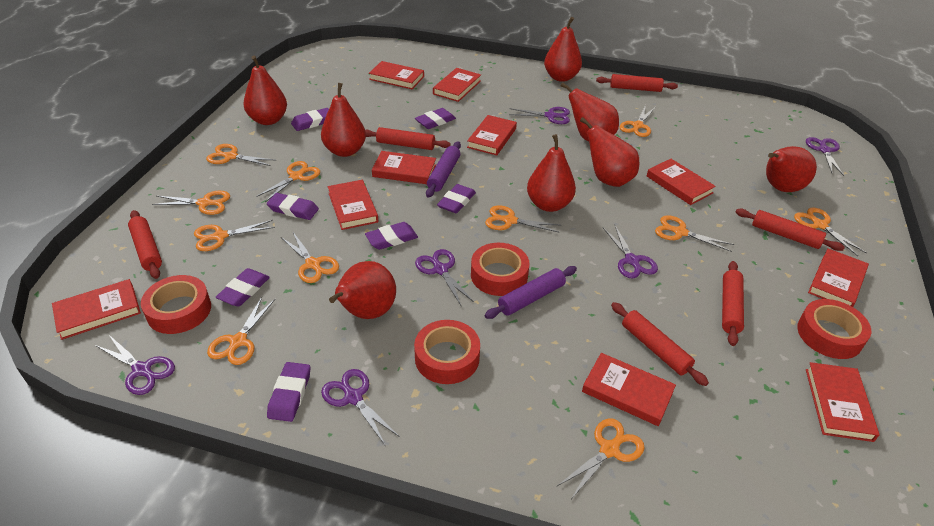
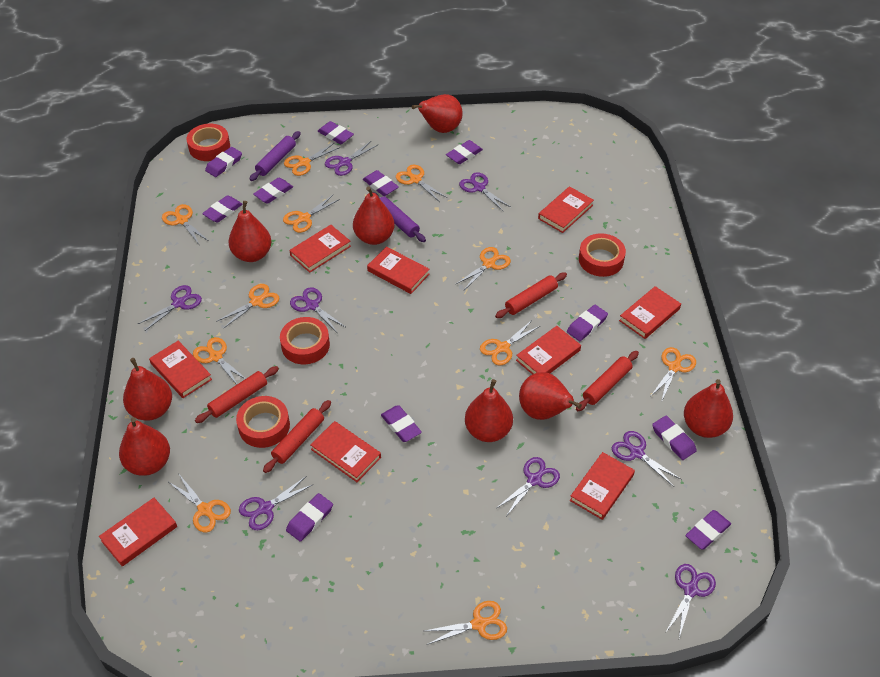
purple eraser: [216,268,270,307] [267,193,319,220] [267,362,310,422] [291,108,329,131] [365,222,418,250] [415,108,456,129] [437,184,476,213] = 7 -> [202,195,242,223] [205,147,242,177] [253,178,293,204] [286,493,333,542] [318,121,354,144] [363,170,399,196] [381,405,422,442] [446,140,483,164] [567,305,608,341] [652,415,697,460] [685,510,731,550] = 11
purple scissors: [95,335,175,395] [321,369,400,445] [415,249,474,305] [509,107,570,124] [603,225,658,278] [806,137,844,176] = 6 -> [138,285,202,331] [239,477,312,530] [290,287,345,332] [325,140,378,176] [459,172,511,211] [497,457,560,515] [612,431,682,487] [666,564,716,638] = 8
red book: [52,279,141,340] [328,180,379,230] [369,61,424,89] [372,151,436,184] [433,68,481,102] [467,115,517,155] [582,353,676,426] [647,159,716,205] [806,362,880,442] [808,248,869,307] = 10 -> [99,498,177,567] [149,341,212,398] [289,225,351,273] [310,421,381,482] [367,246,430,294] [516,326,581,375] [538,186,594,233] [570,452,635,520] [619,286,681,339] = 9
red rolling pin: [128,210,162,279] [365,127,451,150] [596,74,678,92] [611,302,709,386] [722,261,744,346] [735,209,845,251] = 6 -> [195,366,279,423] [263,400,331,473] [495,272,567,318] [576,351,639,411] = 4

